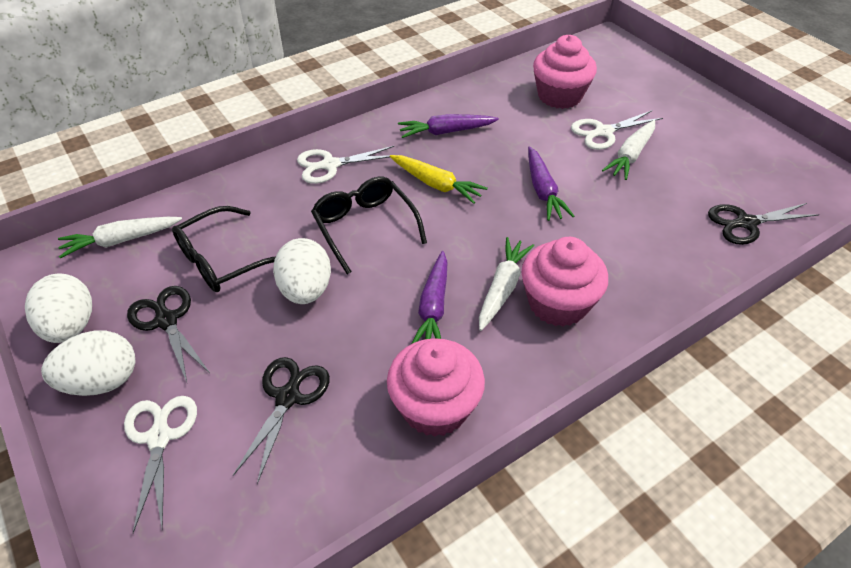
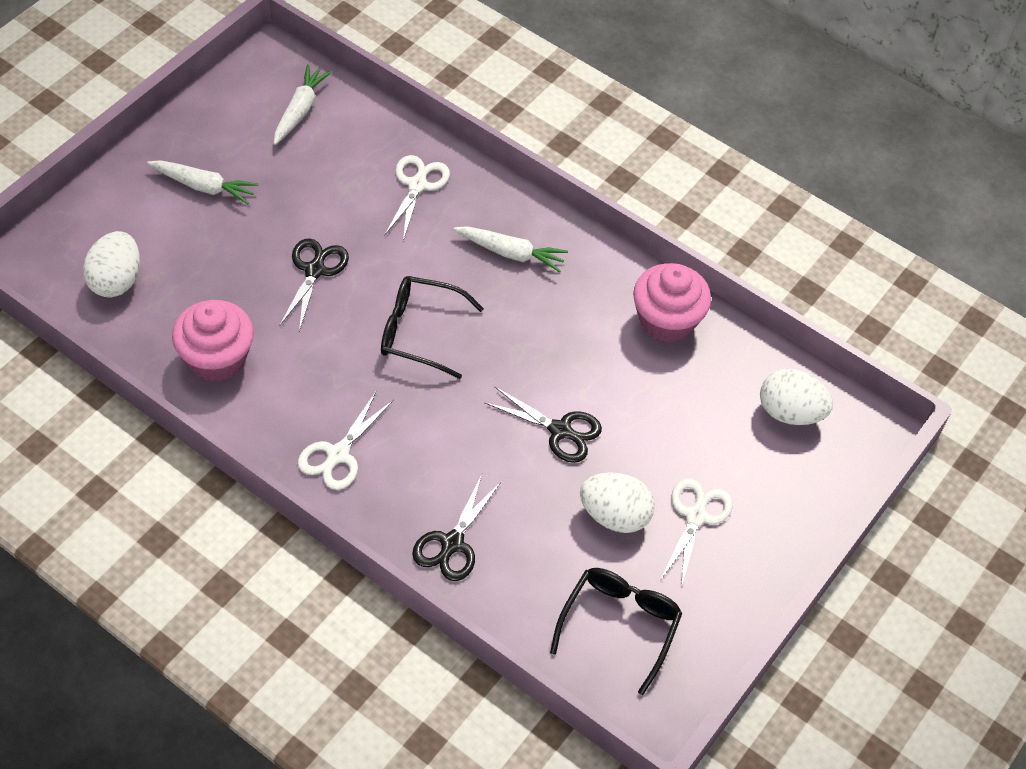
pink cupcake: [387,338,485,437] [521,237,608,327] [533,35,597,109] = 3 -> [172,300,254,382] [633,263,711,343] = 2
purple carrot: [398,114,499,138] [412,251,448,344] [528,146,574,221] = 3 -> none = 0
yellow carrot: [390,155,487,204] = 1 -> none = 0

